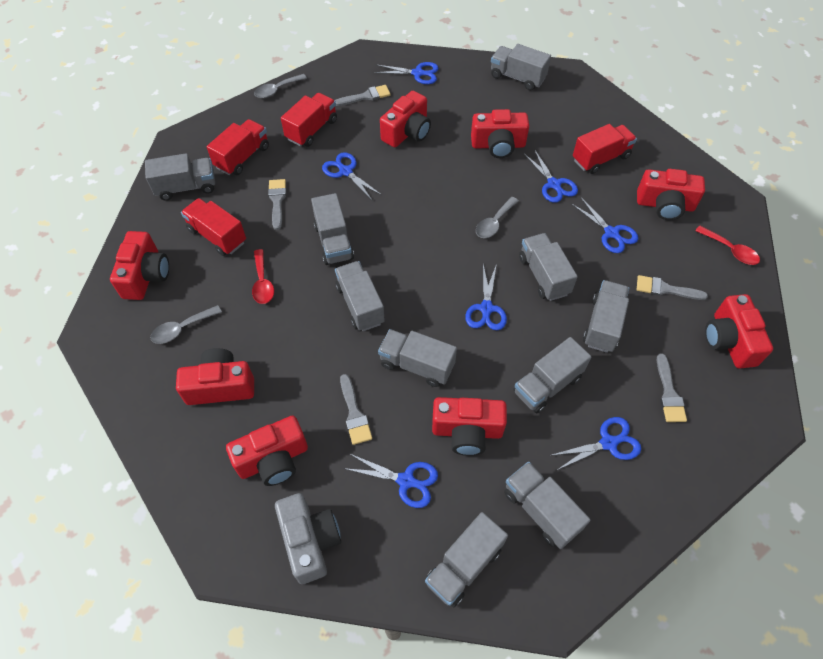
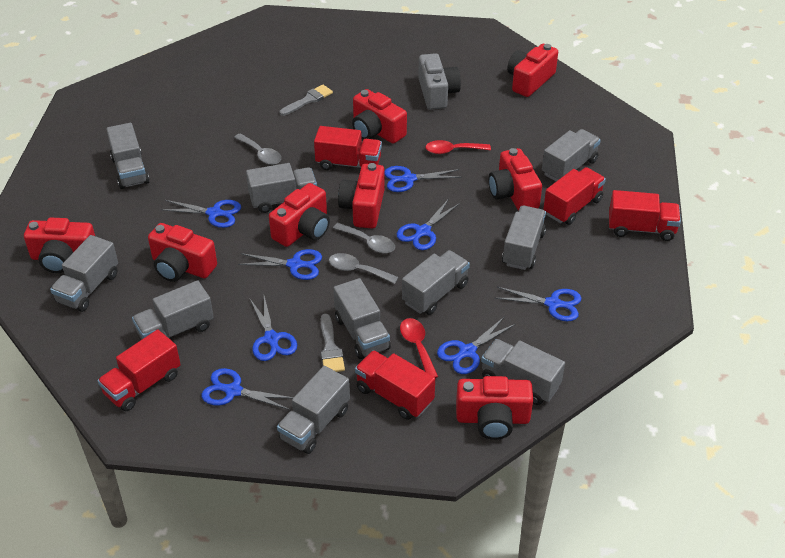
blue scissors: [322,152,382,200] [343,454,438,508] [374,62,439,84] [465,264,507,330] [524,149,578,203] [549,417,641,470] [572,198,638,253] = 7 -> [160,200,241,228] [202,368,294,410] [238,249,322,280] [250,296,297,361] [384,166,462,192] [397,199,460,250] [437,316,516,374] [495,287,582,321] = 8
grey brush: [268,179,286,230] [335,85,391,106] [340,374,372,445] [637,275,708,300] [657,354,687,422] = 5 -> [280,84,333,116] [321,314,345,372] = 2
red truck: [181,198,246,256] [207,119,269,175] [281,93,337,147] [573,124,637,174] = 4 -> [97,329,181,411] [314,126,382,170] [355,350,435,420] [543,167,606,225] [609,190,681,241] = 5

